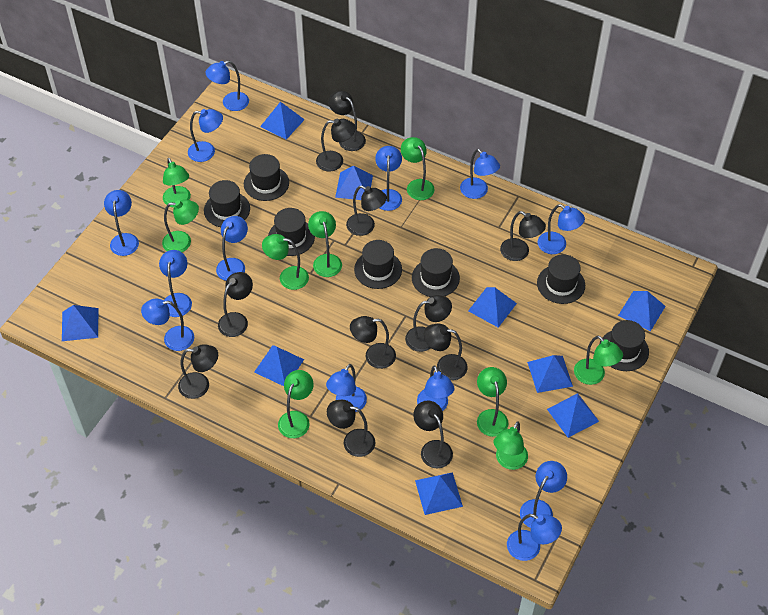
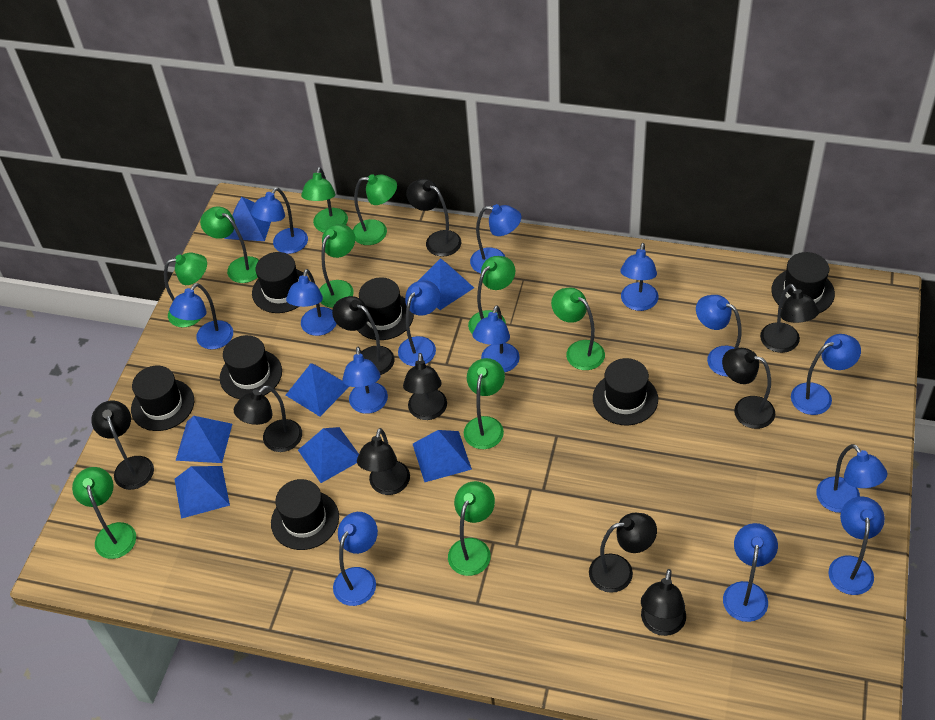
black lamp: [178,344,218,399] [218,272,253,337] [316,119,356,172] [327,400,375,457] [328,91,366,151] [346,185,387,236] [350,316,396,369] [405,295,452,352] [413,400,453,468] [424,324,468,380] [500,211,546,261] = 11 -> [91,401,154,490] [234,385,302,452] [332,296,395,375] [357,428,410,495] [403,353,447,420] [406,179,461,257] [589,513,657,593] [641,569,686,636] [722,348,775,429] [760,284,819,353] = 10
blue lamp: [104,190,139,256] [141,299,194,351] [159,250,192,317] [188,109,223,162] [206,60,249,111] [216,216,248,281] [326,364,367,412] [375,146,402,211] [417,365,454,411] [460,149,500,199] [507,514,562,561] [520,461,567,528] [538,204,585,254] = 13 -> [169,283,233,349] [251,188,308,254] [286,269,337,336] [333,512,378,606] [342,347,388,414] [398,280,440,366] [470,204,521,274] [472,305,520,373] [620,243,659,311] [696,295,742,377] [723,523,778,622] [791,334,861,415] [816,444,887,513] [828,497,885,595] = 14
blue pyramid: [62,305,98,341] [254,345,304,386] [260,102,305,140] [335,165,373,200] [415,472,463,515] [468,287,517,328] [527,355,573,393] [547,393,599,438] [618,291,666,331] = 9 -> [175,466,230,519] [176,416,232,463] [224,196,271,241] [286,363,350,416] [298,427,359,483] [413,430,472,482] [418,258,474,310] = 7
green lamp: [162,199,199,252] [163,158,191,208] [262,234,309,290] [278,370,314,438] [308,211,342,277] [401,137,435,200] [477,367,509,437] [494,421,528,470] [574,336,623,385] = 9 -> [72,467,136,559] [164,253,207,328] [200,207,259,283] [301,167,348,233] [319,224,355,308] [353,174,397,245] [448,481,495,576] [464,358,505,449] [468,256,515,334] [551,288,605,370] = 10

